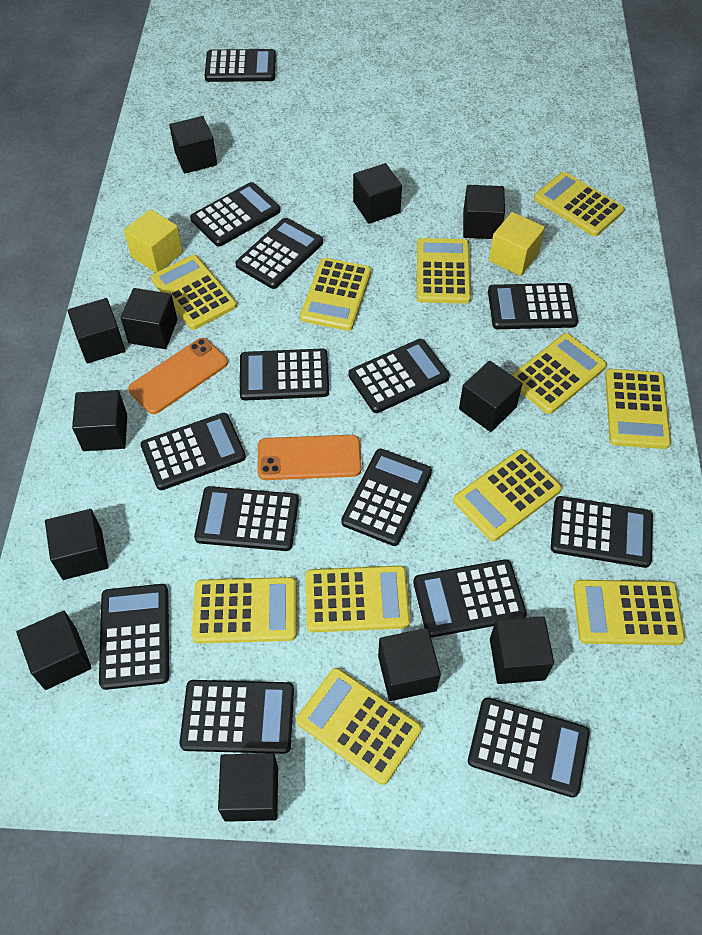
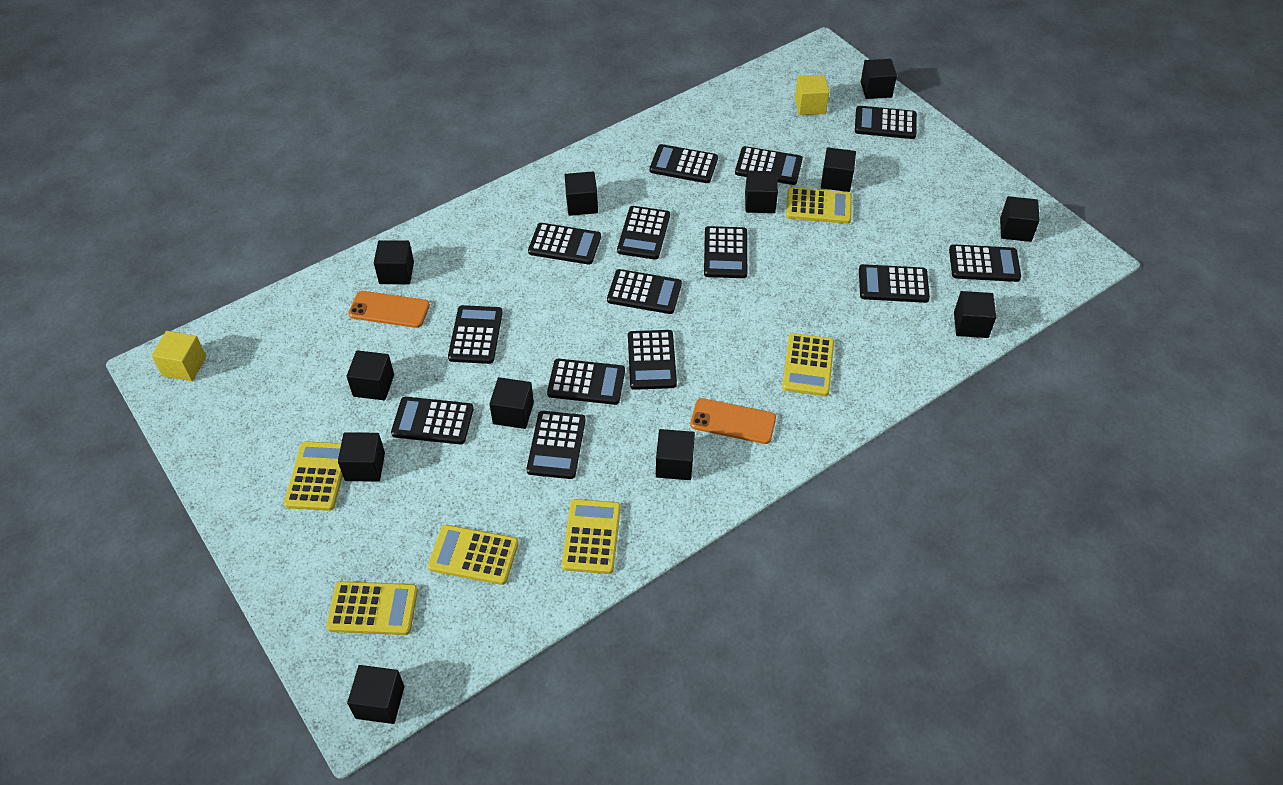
yellow calculator: [151,255,237,330] [192,577,296,644] [296,668,422,785] [300,258,371,331] [305,566,410,632] [417,238,471,304] [453,449,562,541] [512,333,607,414] [534,172,624,236] [573,580,685,645] [605,369,671,449] = 11 -> [284,441,343,511] [326,581,418,635] [428,525,519,585] [562,499,621,574] [782,333,834,396] [786,187,852,224] = 6

